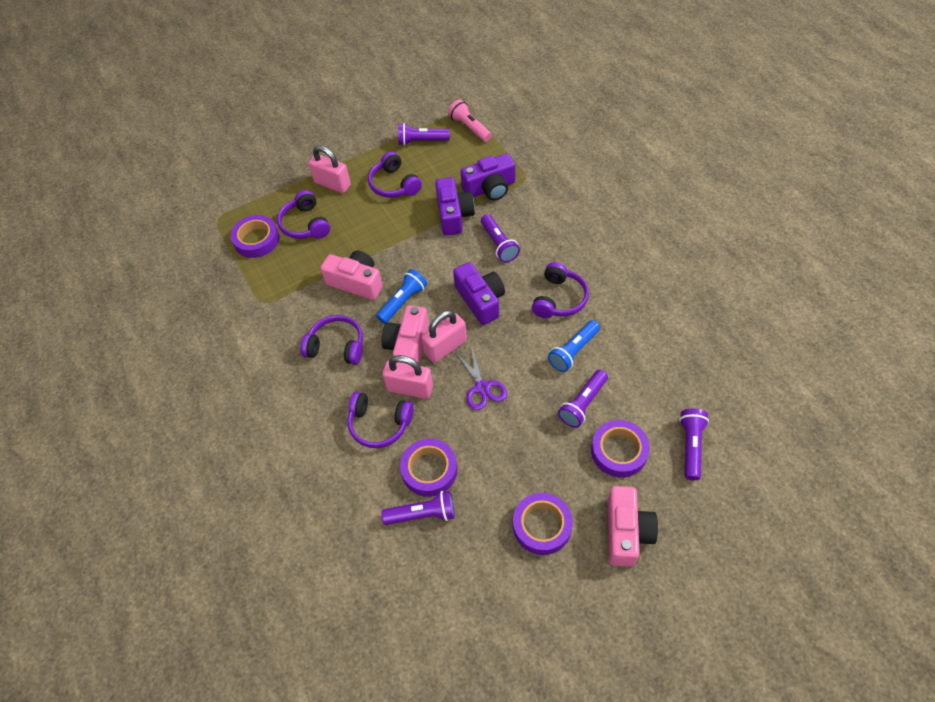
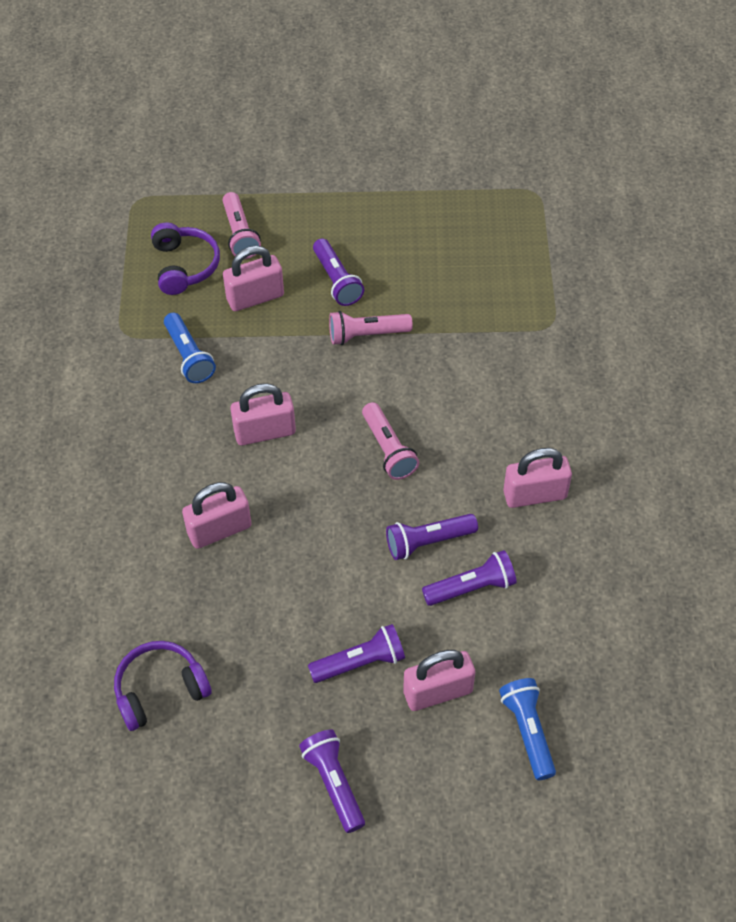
pink camera: [320,251,383,300] [382,305,429,363] [608,486,658,567] = 3 -> none = 0
pink flashlight: [448,100,492,142] = 1 -> [222,192,261,259] [329,311,413,345] [362,402,419,480] = 3
pink padlock: [308,145,351,193] [382,355,433,399] [421,310,467,363] = 3 -> [182,482,252,549] [223,246,284,311] [230,383,296,446] [403,650,475,711] [503,448,572,508] = 5
purple camera: [435,177,475,236] [453,262,505,325] [460,153,515,201] = 3 -> none = 0
purple headphones: [277,190,330,239] [300,315,363,365] [348,392,414,448] [368,151,422,198] [532,262,589,318] = 5 -> [114,641,212,731] [151,222,220,295] = 2
purple scissors: [455,345,507,410] = 1 -> none = 0
purple tape: [231,215,279,258] [400,439,457,497] [513,493,573,555] [591,420,650,478] = 4 -> none = 0

